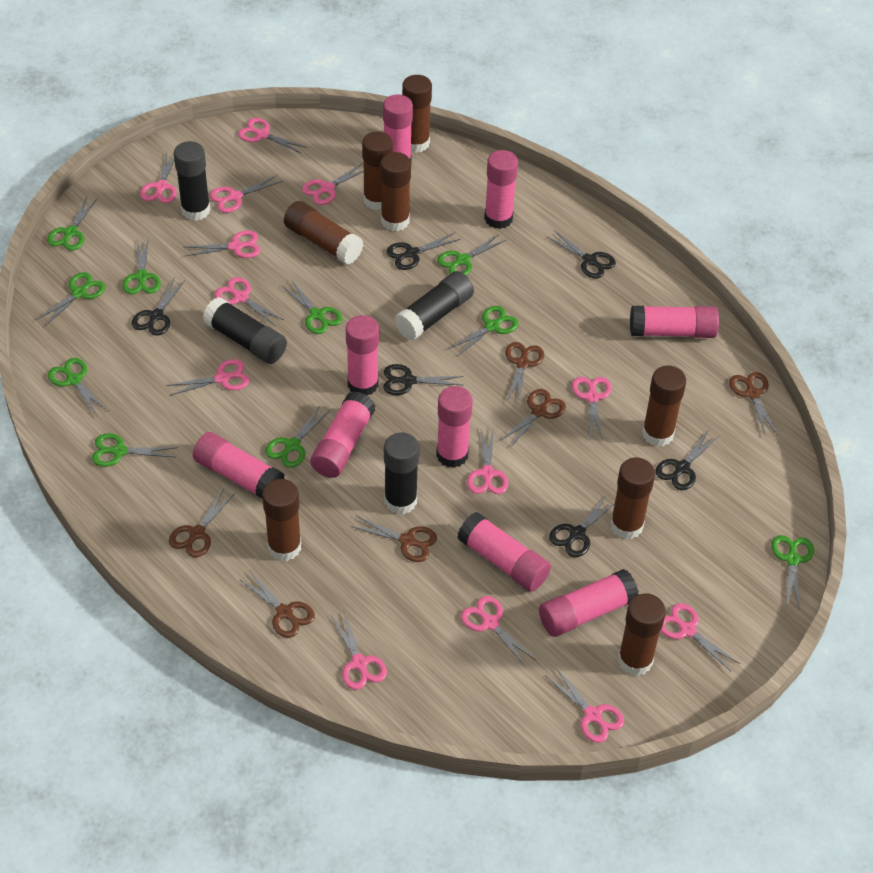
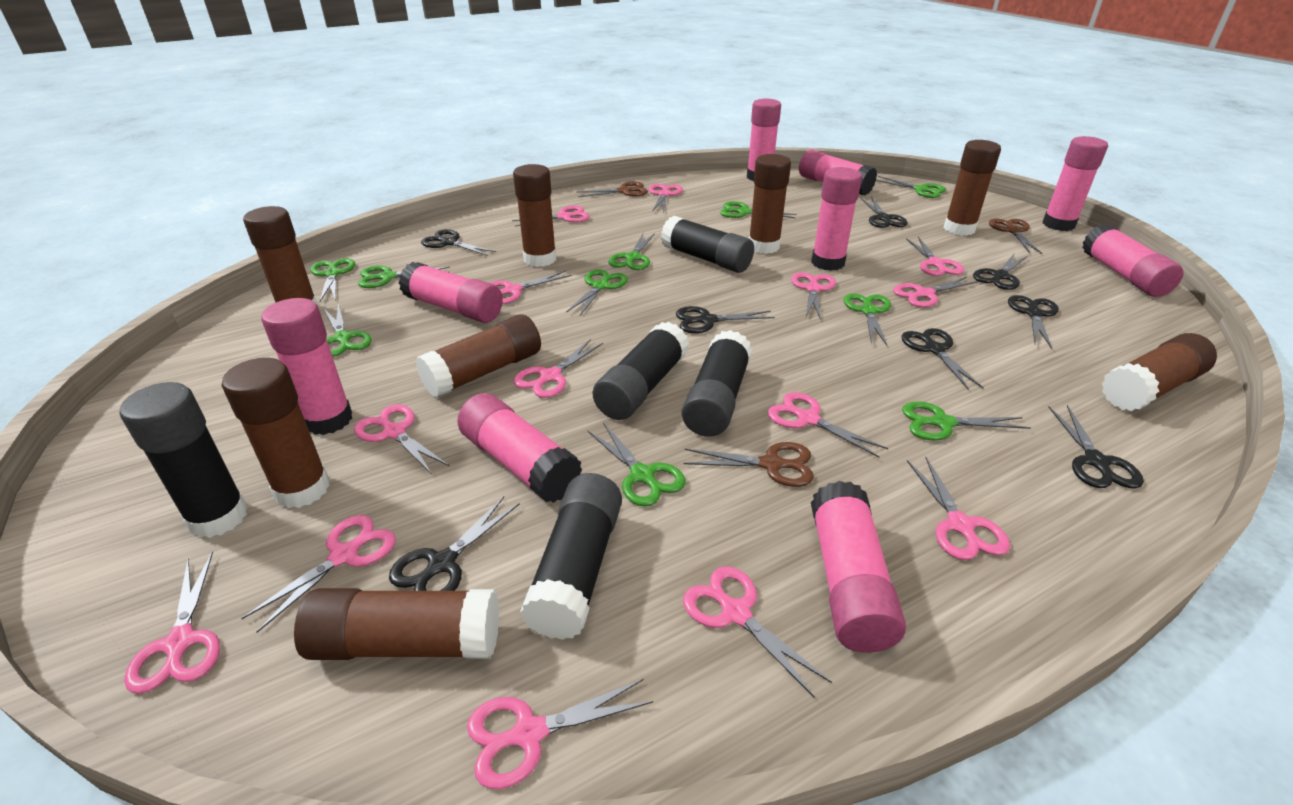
black glue stick: [174,141,210,221] [203,297,287,364] [384,433,419,514] [394,271,474,341] = 4 -> [120,382,248,538] [520,473,622,640] [593,322,689,420] [661,215,754,273] [682,330,752,437] = 5
black scissors: [132,277,185,335] [383,364,464,395] [386,232,461,270] [547,230,616,278] [549,494,615,557] [655,431,719,490] = 6 -> [389,496,520,591] [421,229,496,256] [676,306,775,333] [861,197,908,228] [901,328,984,390] [973,254,1028,290] [1008,295,1059,349] [1049,405,1144,489] = 8
brown scissors: [169,489,235,558] [239,570,315,638] [350,516,437,562] [500,389,566,448] [505,342,544,403] [729,372,777,434] = 6 -> [576,182,648,197] [683,442,814,487] [989,218,1042,254] = 3
pink scissors: [140,153,177,203] [167,359,250,396] [185,230,261,258] [210,175,283,213] [215,277,283,326] [238,118,308,154] [302,163,364,205] [331,612,387,690] [461,596,537,667] [467,430,509,494] [545,667,624,743] [572,377,612,441] [661,603,740,672] = 13 -> [124,552,220,694] [241,515,396,633] [354,404,449,474] [467,679,653,789] [490,271,571,304] [512,206,590,227] [514,339,603,398] [648,184,683,213] [683,566,832,698] [767,392,888,458] [791,272,836,320] [893,277,978,307] [906,237,964,276] [907,457,1010,560] = 14

